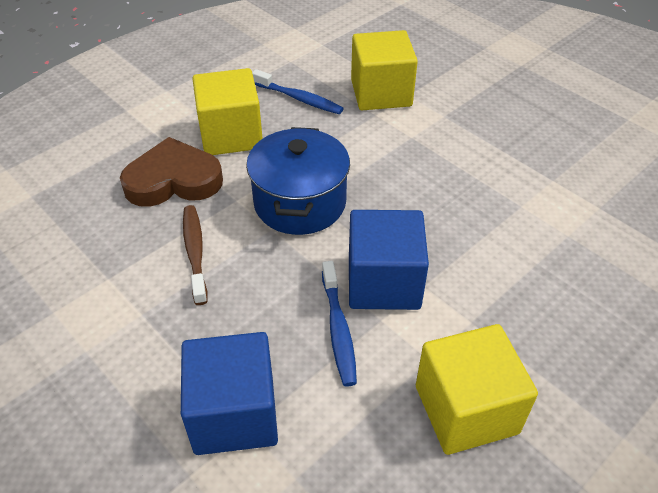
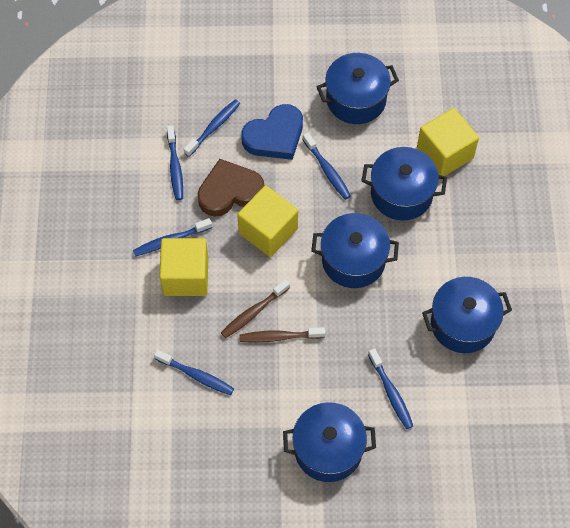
blue cube: [181,332,278,455] [349,210,429,310] = 2 -> none = 0
blue heart: none = 0 -> [241,104,303,160] = 1
blue pot: [246,127,350,235] = 1 -> [283,402,376,482] [311,213,399,288] [317,53,399,124] [361,147,447,221] [422,277,512,353] = 5
blue toothbrush: [252,69,344,114] [322,261,357,387] = 2 -> [133,218,212,257] [154,349,234,395] [167,126,183,200] [184,99,240,157] [303,132,351,200] [368,348,413,429] = 6
brown toothbrush: [183,205,208,305] = 1 -> [221,279,290,338] [239,327,325,343] = 2

